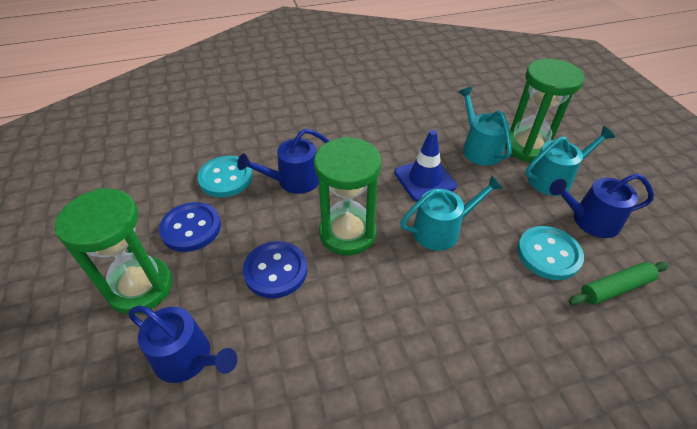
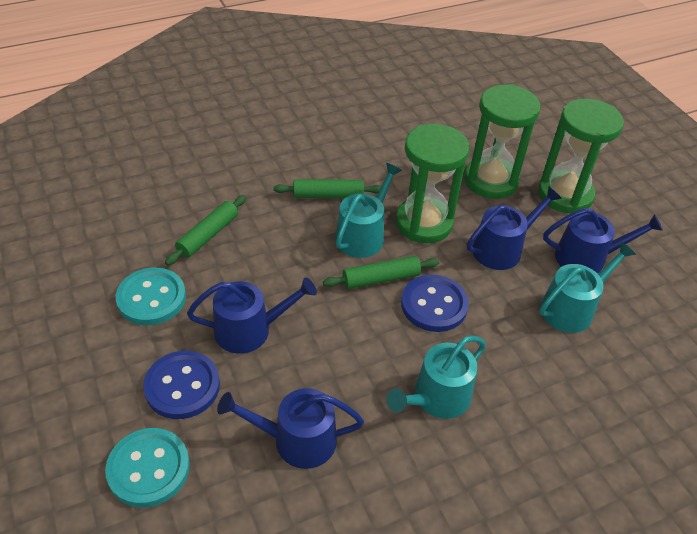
blue traffic cone: [394,130,457,201] = 1 -> none = 0
blue watering can: [128,306,237,383] [237,129,329,194] [549,173,654,238] = 3 -> [187,277,317,354] [217,388,364,469] [467,187,562,270] [543,208,663,274] = 4
green rolling pin: [568,262,669,305] = 1 -> [165,195,246,265] [274,179,381,198] [323,256,439,289] = 3

